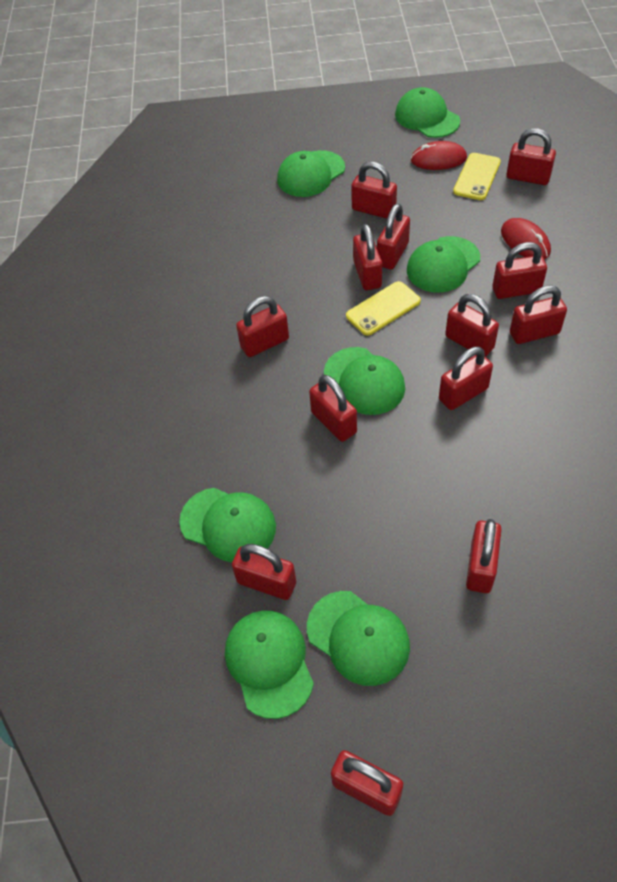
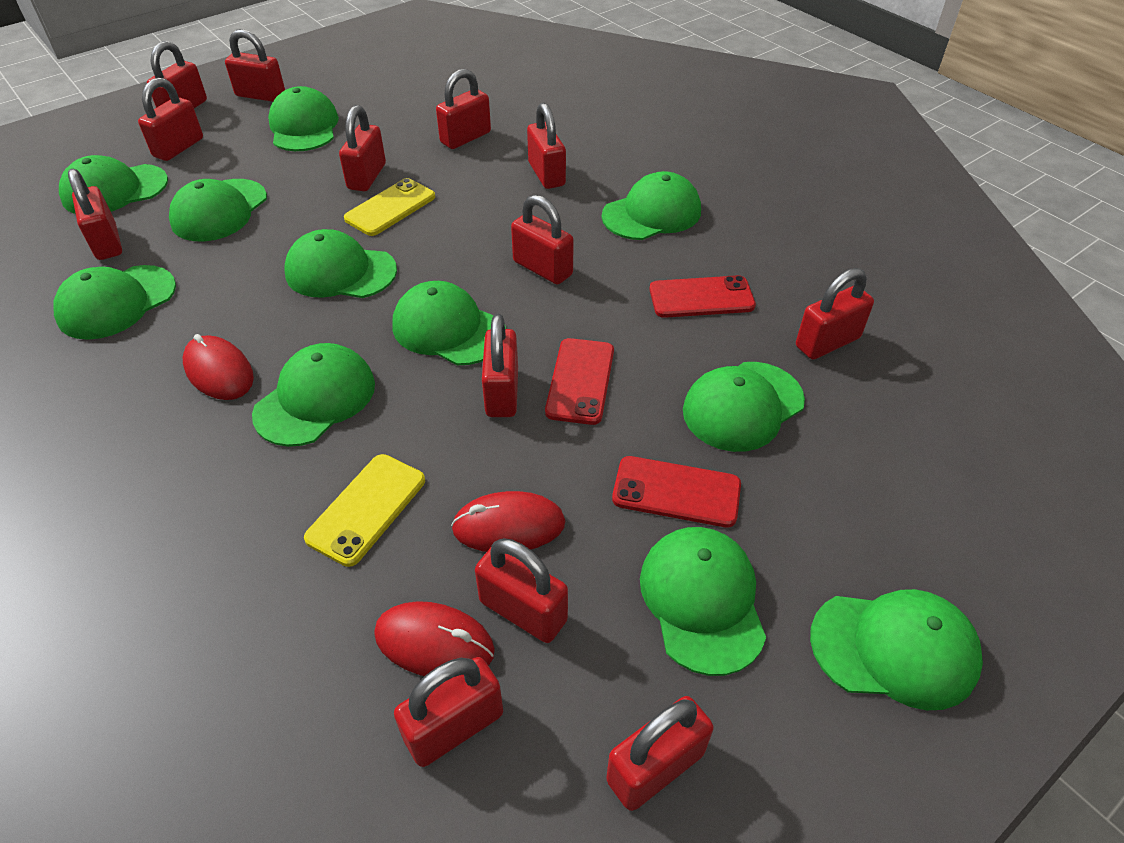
green cap: [179,488,276,562] [225,611,314,719] [277,150,345,197] [307,591,410,686] [324,347,405,415] [395,87,460,138] [407,236,480,293] = 7 -> [54,265,176,340] [59,155,168,214] [169,179,267,241] [252,343,375,447] [268,86,339,151] [284,229,397,298] [392,281,506,365] [602,171,701,240] [640,527,766,676] [683,362,805,452] [810,589,983,710] = 11
red mouse: [411,141,467,170] [501,218,551,259] = 2 -> [183,334,254,400] [374,601,495,676] [451,491,565,552] = 3
red phone: none = 0 -> [545,338,614,425] [612,456,741,528] [650,275,756,318] = 3

